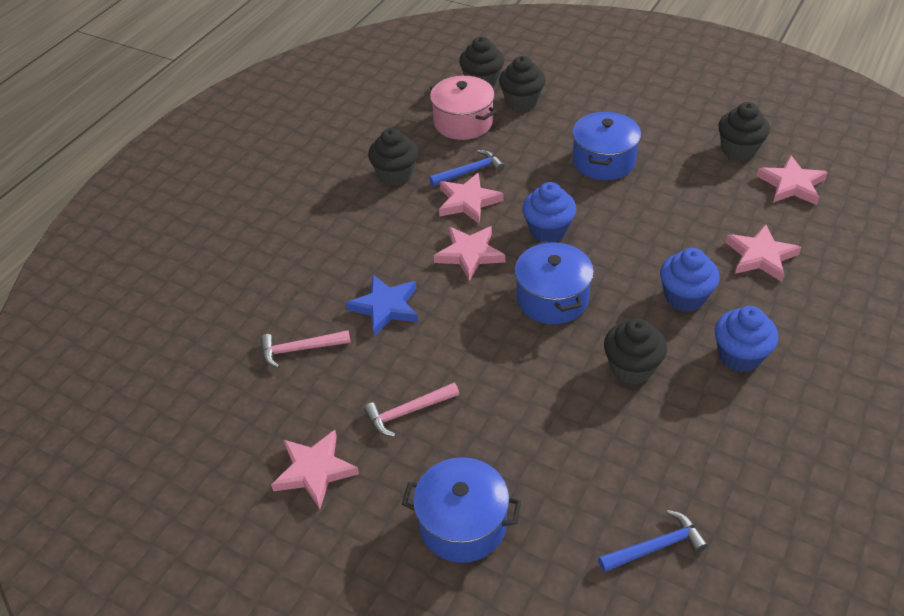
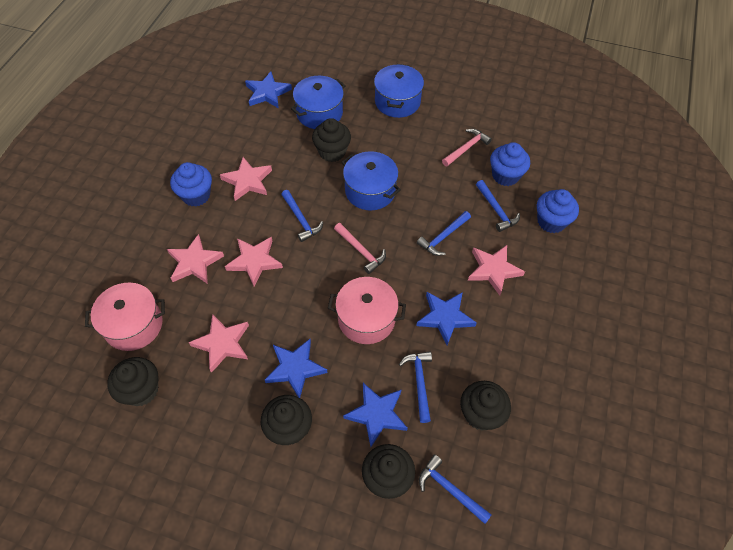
blue hammer: [429,150,505,186] [598,510,708,572] = 2 -> [281,190,323,242] [399,352,432,423] [417,211,471,256] [419,454,491,524] [476,180,520,232] = 5
blue star: [346,275,418,336] = 1 -> [245,71,292,108] [265,339,328,398] [343,383,408,447] [416,292,477,345] = 4
pink pot: [430,76,497,140] = 1 -> [85,282,165,351] [328,277,406,344] = 2

